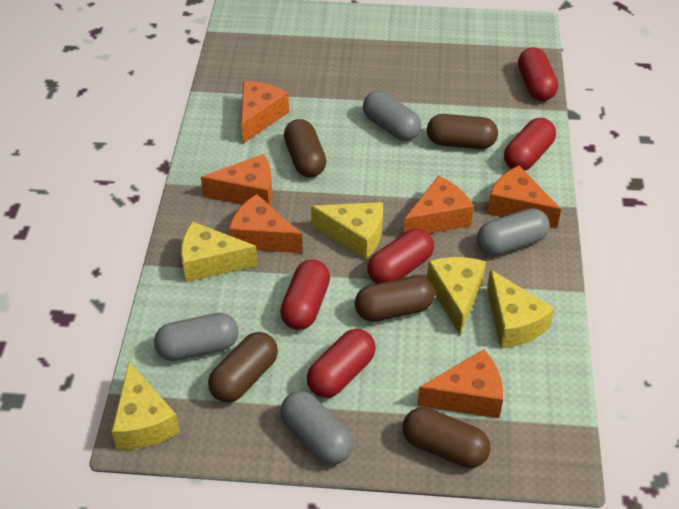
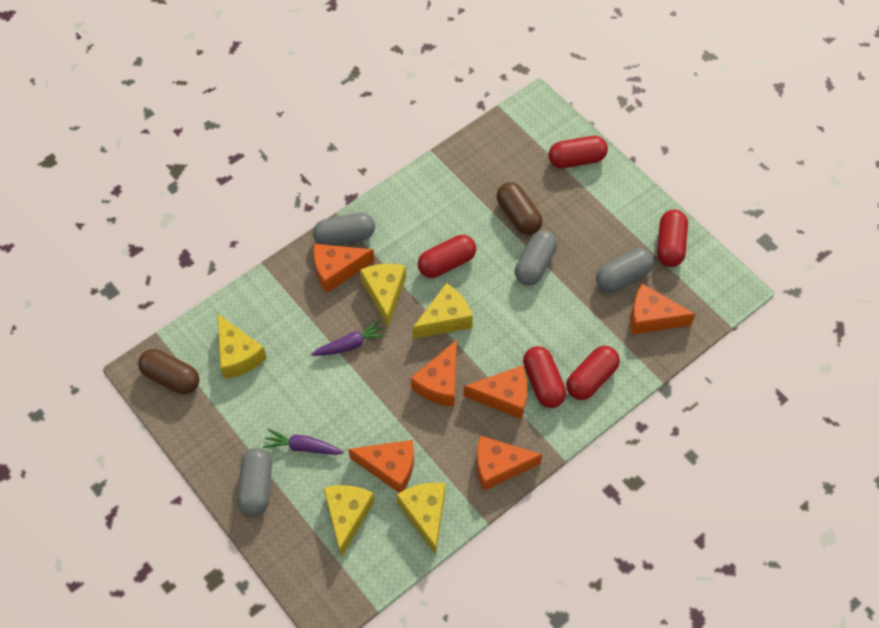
brown capsule: [208,332,278,403] [284,119,326,177] [355,276,435,322] [403,407,491,468] [427,114,498,149] = 5 -> [138,349,200,394] [497,182,542,235] = 2
purple carrot: none = 0 -> [263,429,344,455] [311,320,387,356] = 2

